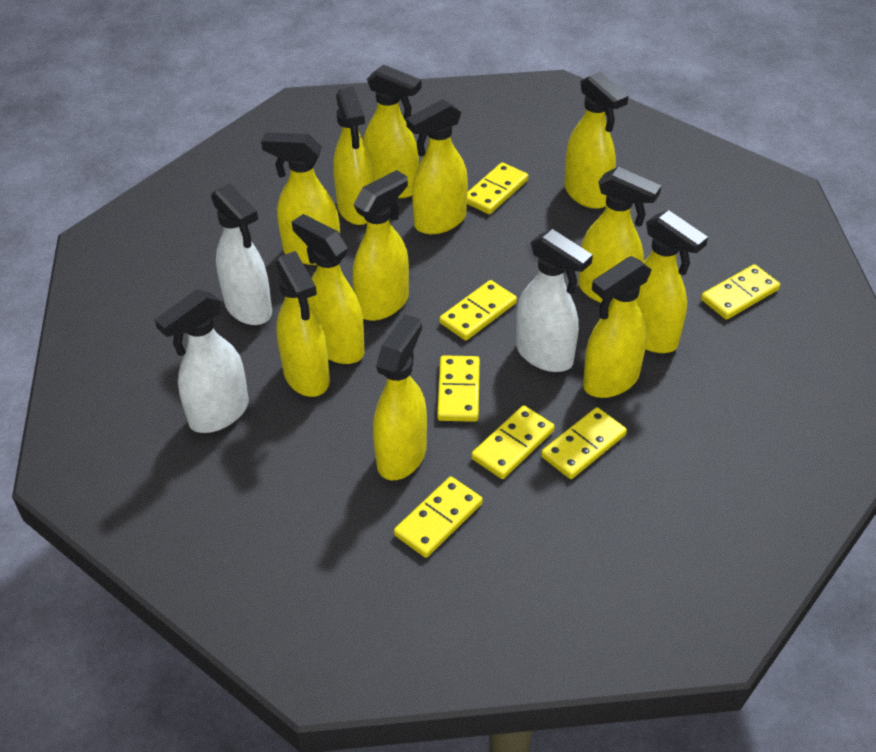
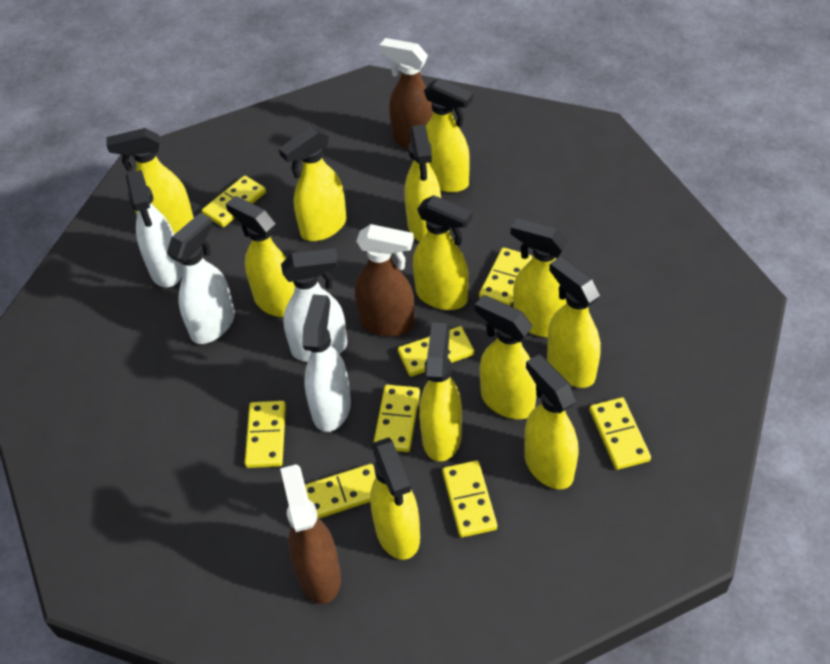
brown spray bottle: none = 0 -> [280,464,341,604] [355,224,415,336] [380,38,433,150] = 3
white spray bottle: [155,289,249,433] [211,183,272,325] [516,229,593,372] = 3 -> [126,170,183,287] [167,213,235,344] [281,248,347,362] [302,294,351,432] = 4
yellow domino: [394,476,483,558] [437,355,480,422] [439,280,517,341] [467,162,528,214] [471,405,555,479] [541,407,627,479] [701,264,780,320] = 7 -> [202,176,266,227] [245,401,286,468] [305,464,376,518] [373,385,420,452] [398,326,474,377] [442,461,497,537] [479,247,532,306] [589,397,651,470] = 8

